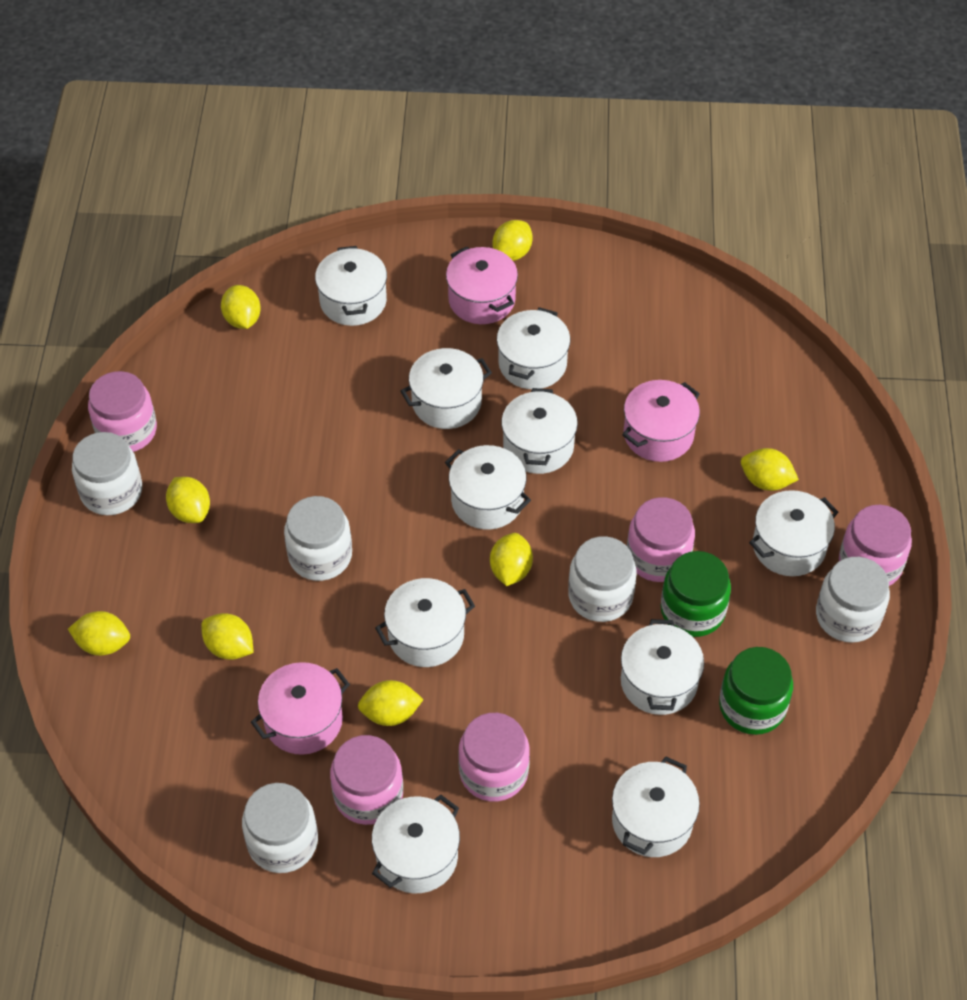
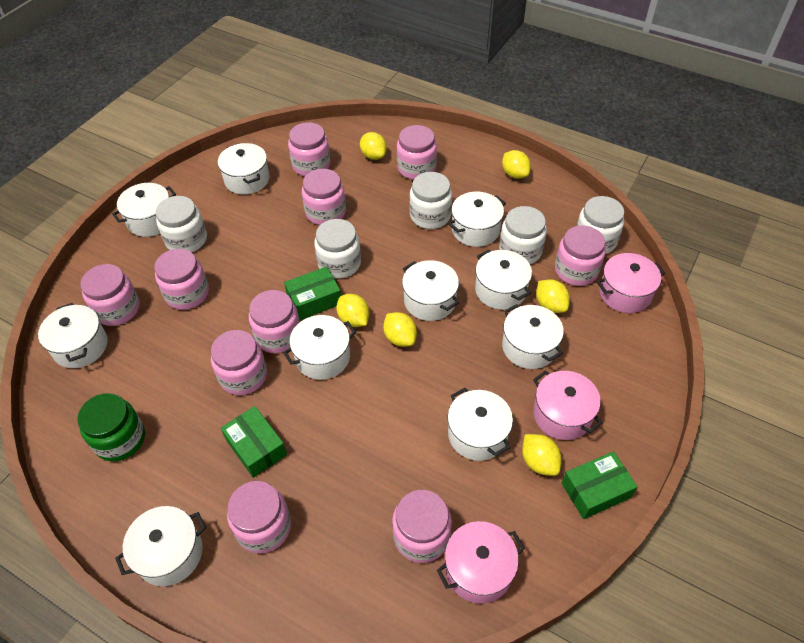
green box: none = 0 -> [221,406,287,478] [284,267,341,320] [562,451,638,519] = 3
green jar: [660,551,731,637] [719,647,793,735] = 2 -> [77,393,145,462] = 1
pink jar: [88,371,157,452] [330,735,403,825] [458,713,530,802] [627,497,695,582] [839,505,912,586] = 5 -> [80,264,140,326] [154,249,209,310] [211,330,267,395] [227,481,291,554] [249,290,300,353] [288,122,330,176] [302,169,346,225] [392,490,452,563] [397,125,437,180] [555,225,605,286] = 10
yellow lemon: [68,611,130,656] [166,477,210,523] [201,613,254,660] [221,285,261,329] [358,680,424,726] [490,533,533,586] [492,220,533,261] [741,448,799,491] = 8 -> [336,294,369,327] [360,132,387,160] [383,312,417,347] [502,150,531,179] [522,434,562,476] [536,279,570,313] = 6

